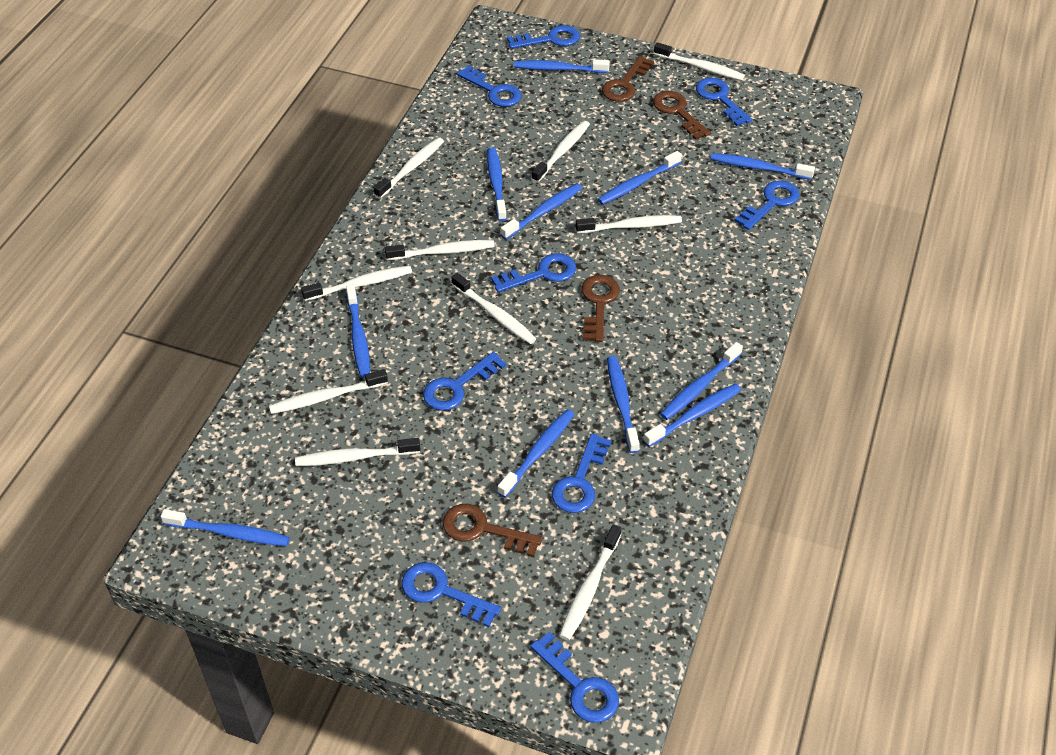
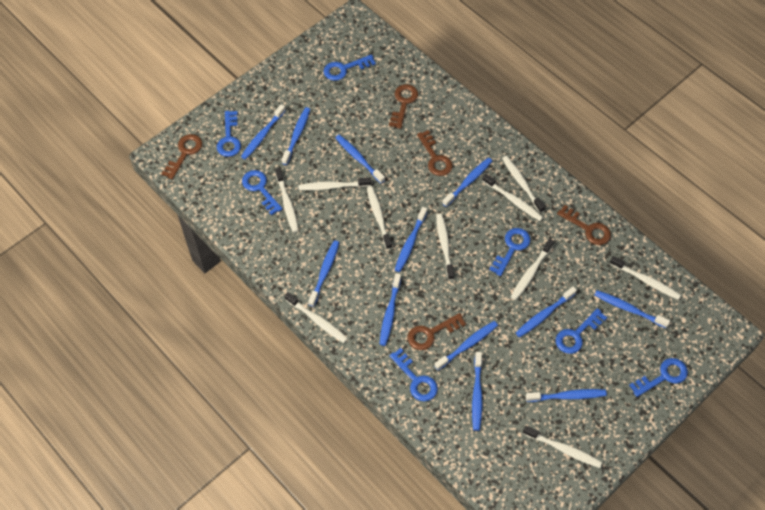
blue key: [402,562,501,627] [423,352,506,411] [457,65,522,107] [491,253,576,293] [507,25,580,49] [530,632,619,723] [552,434,612,513] [696,78,752,126] [734,180,800,230] = 9 -> [217,111,241,157] [242,170,283,215] [323,54,376,81] [389,348,438,401] [489,228,530,276] [556,308,607,354] [629,358,688,397] = 7
blue toothbrush: [161,509,290,546] [346,284,370,378] [487,147,507,221] [497,409,575,498] [500,183,582,240] [514,59,610,73] [598,151,682,205] [607,356,640,453] [643,383,741,447] [660,342,743,420] [711,153,815,180] = 11 -> [241,104,286,159] [282,107,310,165] [308,241,339,307] [335,135,385,183] [379,273,401,346] [395,207,427,272] [434,321,498,370] [442,158,492,207] [472,352,482,431] [516,286,577,338] [526,389,607,402] [595,290,670,328] = 12
brown key: [442,504,542,557] [581,275,620,342] [602,56,654,102] [653,91,711,140] = 4 -> [161,134,202,179] [389,84,418,129] [408,313,466,350] [417,130,453,176] [557,205,611,245] = 5

